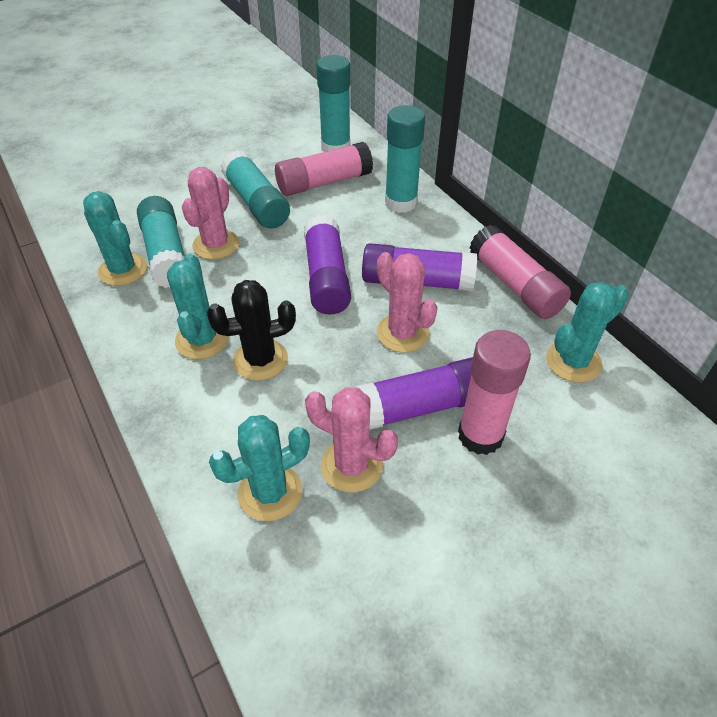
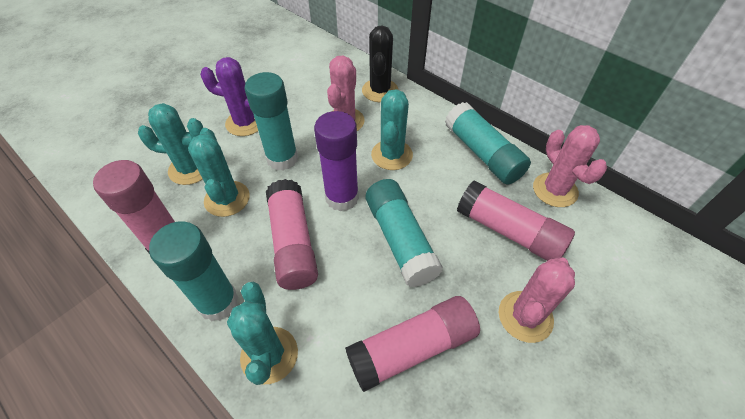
pink glue stick: [275,142,373,196] [458,330,531,455] [470,225,571,319] = 3 -> [93,160,175,253] [266,179,318,290] [345,296,480,392] [457,180,575,261] = 4
purple cactus: none = 0 -> [200,57,258,136] = 1
purple glue stick: [304,215,351,315] [355,357,473,430] [362,243,477,291] = 3 -> [314,111,359,211] = 1

